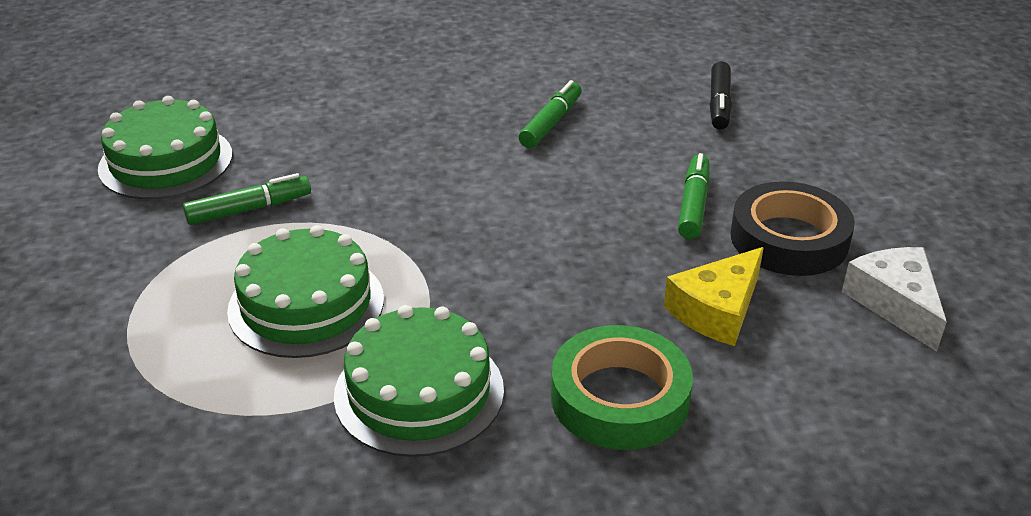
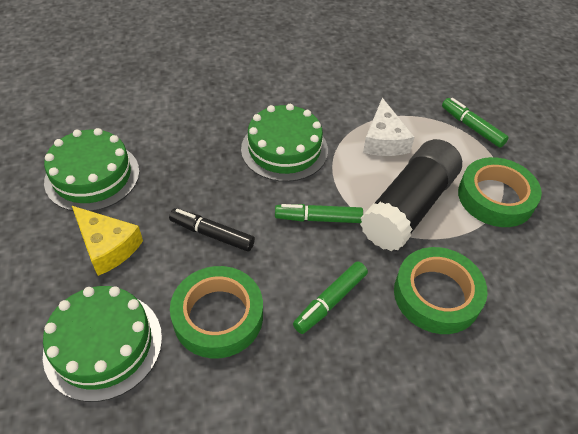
black glue stick: none = 0 -> [360,139,462,251] = 1
black tape: [731,181,855,276] = 1 -> none = 0
green tape: [551,325,693,450] = 1 -> [170,266,263,358] [394,247,487,334] [458,157,542,227] = 3

